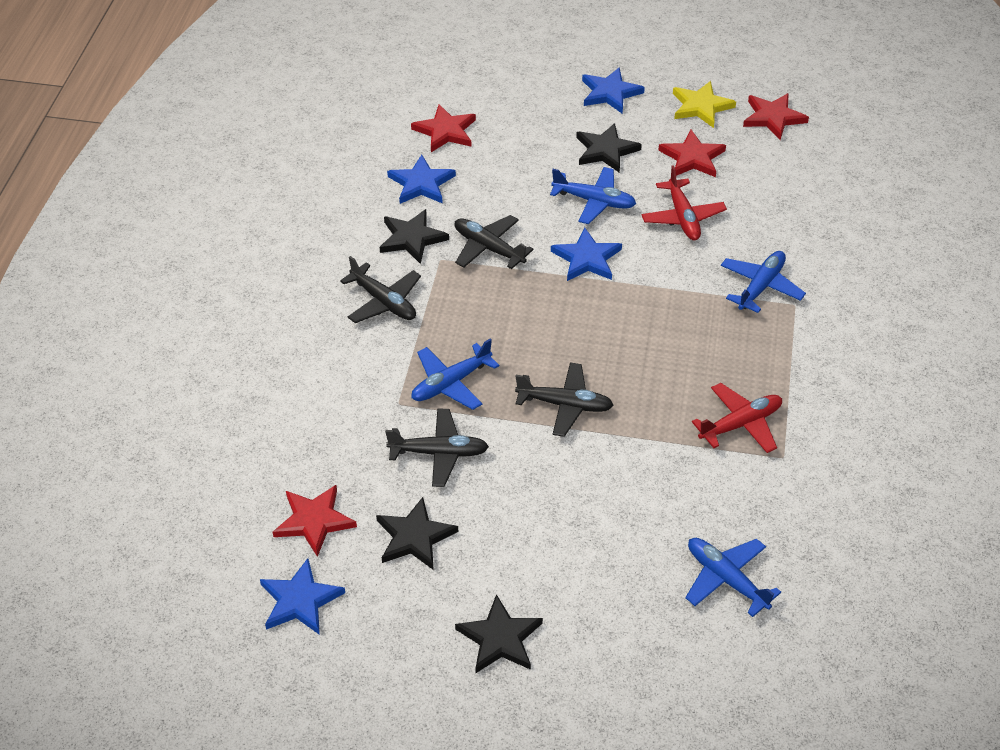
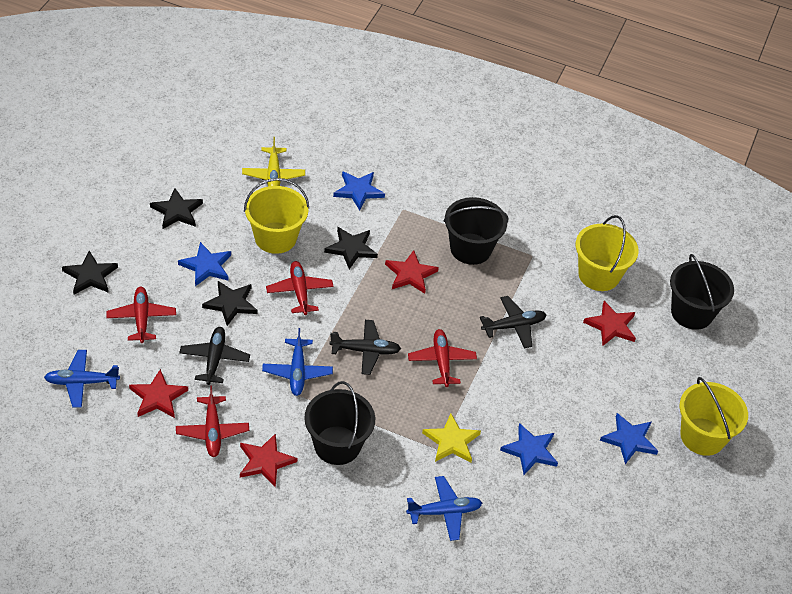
black bucket: none = 0 -> [304,381,375,465] [444,197,509,265] [670,254,734,330] = 3
black plane: [340,256,421,323] [385,409,489,487] [454,215,533,269] [515,362,614,437] = 4 -> [179,327,250,385] [329,320,401,375] [480,296,546,348] = 3
blue plane: [412,339,499,410] [550,167,636,224] [685,538,781,617] [721,251,806,313] = 4 -> [44,350,120,408] [262,328,333,396] [406,476,482,541] = 3
red plane: [641,165,727,240] [692,383,782,453] = 2 -> [106,287,176,343] [176,385,249,457] [266,261,334,315] [408,329,477,387] = 4
yellow bucket: none = 0 -> [244,178,309,254] [576,215,639,291] [680,377,748,456] = 3
yellow plane: none = 0 -> [242,137,305,186] = 1

